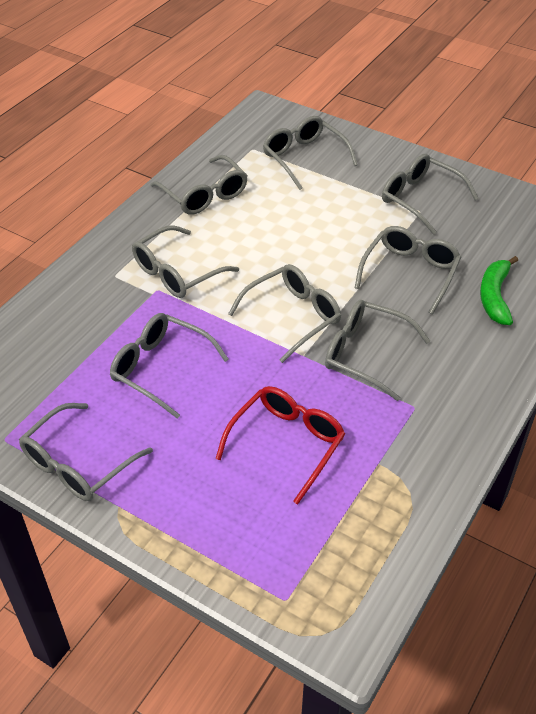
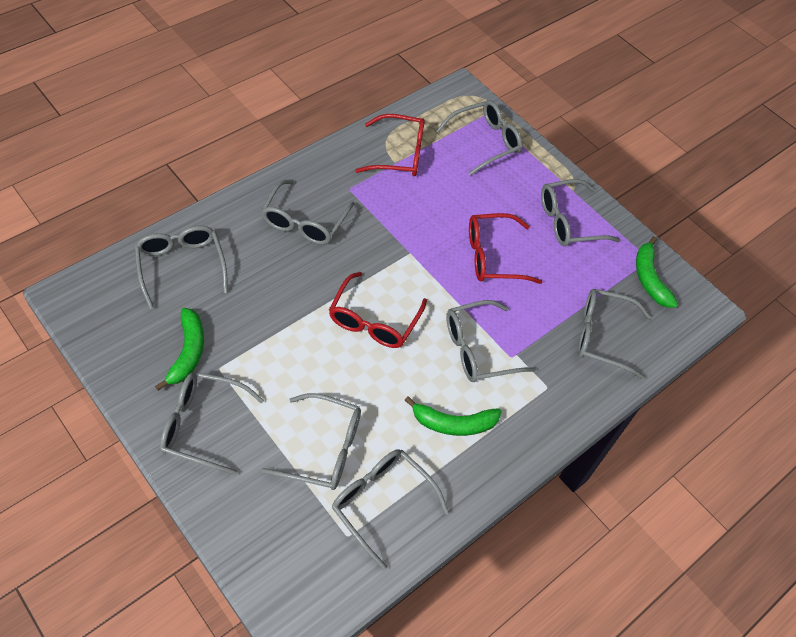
green banana: [480,256,518,325] = 1 -> [155,308,204,391] [405,396,502,436] [636,236,678,308] = 3
red glasses: [215,386,345,504] = 1 -> [329,272,427,348] [355,114,425,176] [469,213,542,284] = 3

